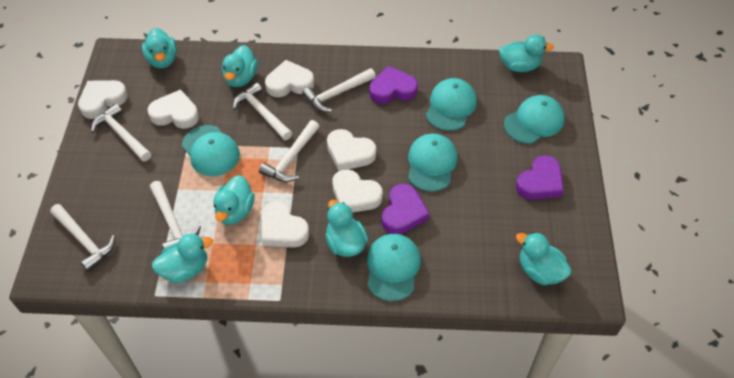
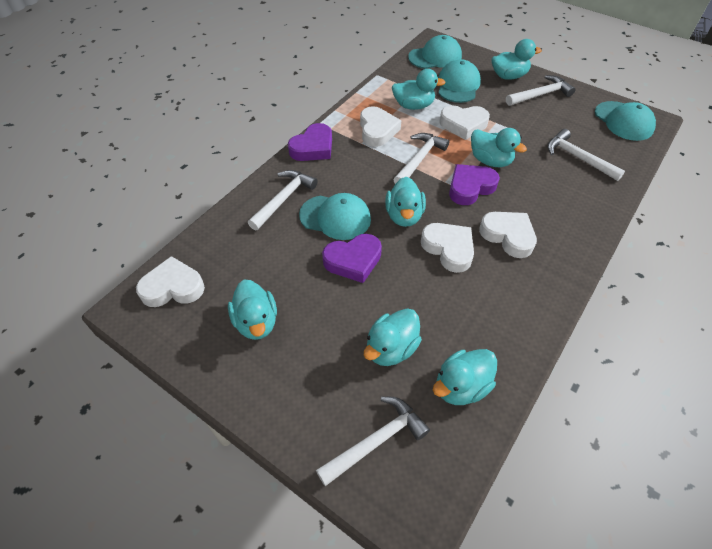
turquoise cap: [182,125,240,176] [367,234,421,301] [408,134,457,192] [426,78,477,131] [504,95,565,144] = 5 -> [299,193,371,240] [408,35,462,69] [438,59,481,103] [595,101,656,141] = 4
white hammer: [50,204,115,272] [91,103,151,162] [150,181,201,249] [233,82,292,140] [259,120,320,182] [302,68,376,112] = 6 -> [248,170,317,230] [316,397,430,486] [393,133,449,184] [506,75,575,106] [547,129,625,181] = 5
white heart: [78,80,128,119] [147,89,199,129] [261,201,309,247] [265,60,314,97] [327,129,376,171] [332,169,383,213] = 6 -> [136,256,205,307] [360,106,401,147] [421,223,474,273] [439,105,490,140] [479,212,537,258] = 5

